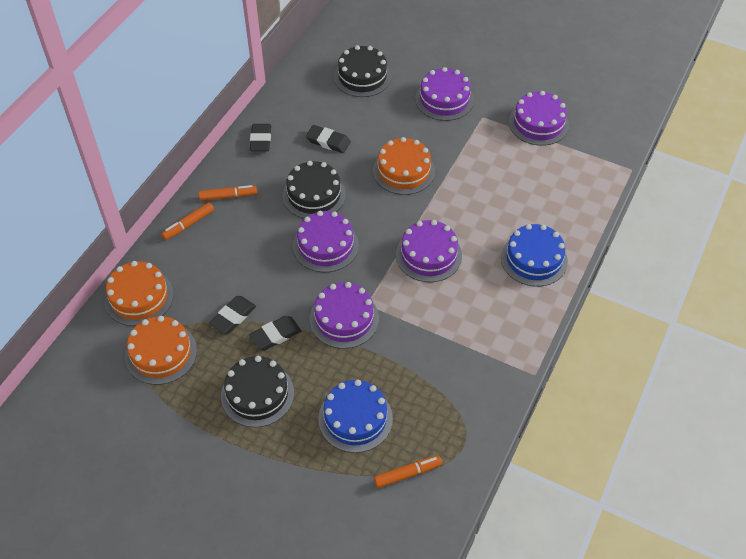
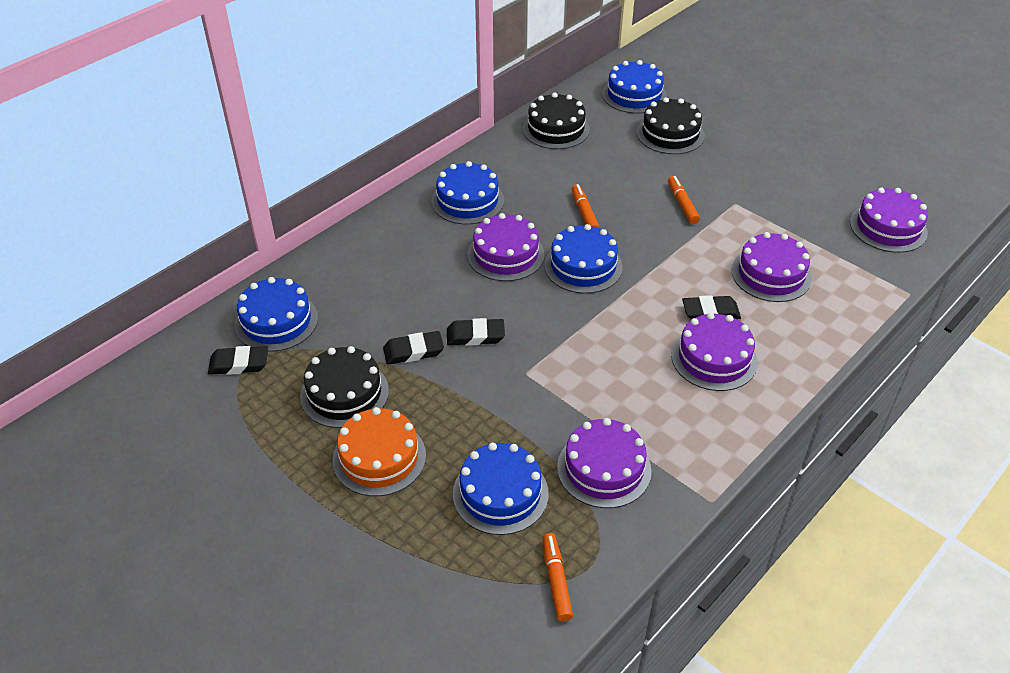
blue cake: [318,380,393,453] [501,224,568,287] = 2 -> [235,277,318,352] [431,161,504,224] [453,442,549,535] [544,224,623,294] [602,60,667,113] = 5
orange cake: [105,261,174,326] [125,316,197,385] [373,137,435,195] = 3 -> [332,407,426,496] = 1

